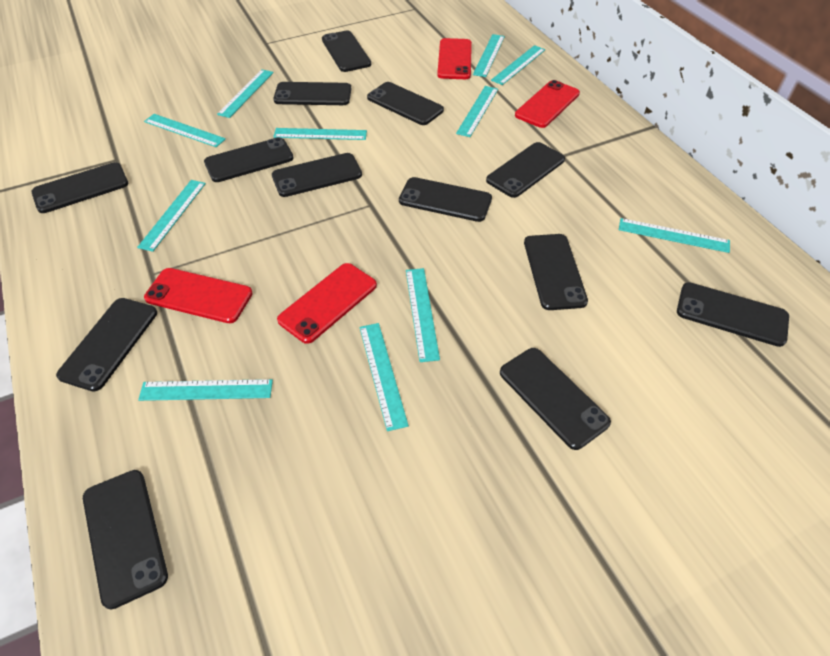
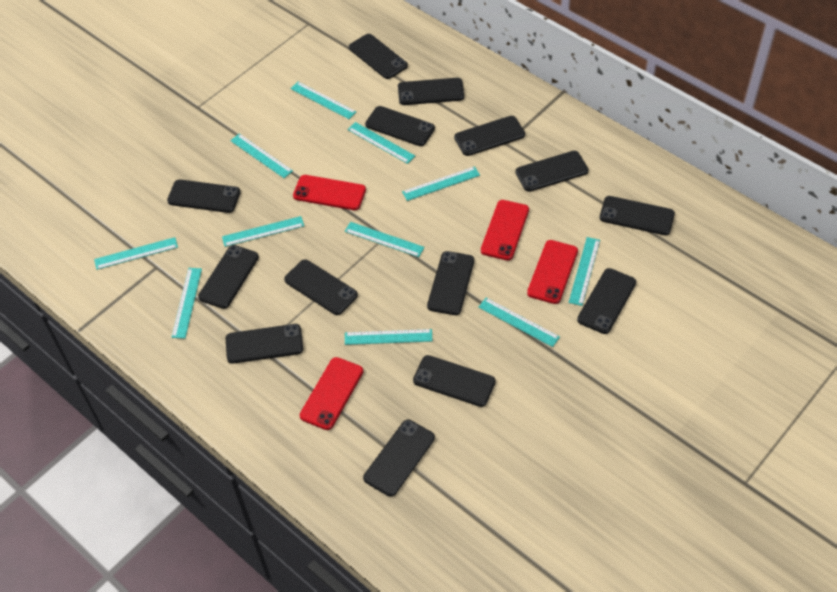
black phone: [32,162,128,213] [56,298,157,391] [83,470,168,610] [204,137,294,182] [272,153,362,197] [273,82,351,105] [322,31,371,72] [367,82,444,125] [399,177,492,222] [486,142,565,198] [500,348,611,450] [524,234,588,310] [677,282,789,347] = 13 -> [167,179,241,213] [198,245,259,309] [226,324,303,364] [284,259,358,315] [349,34,408,79] [363,420,435,497] [365,106,435,146] [398,78,464,105] [413,355,496,407] [427,251,474,315] [454,116,525,156] [515,151,588,192] [577,268,636,334] [600,196,675,235] = 14

